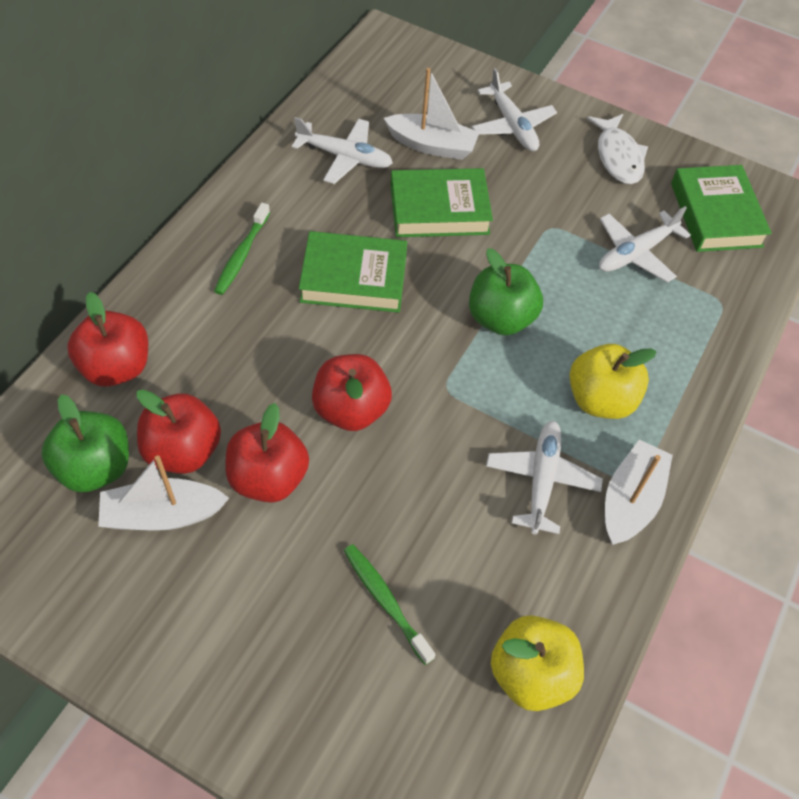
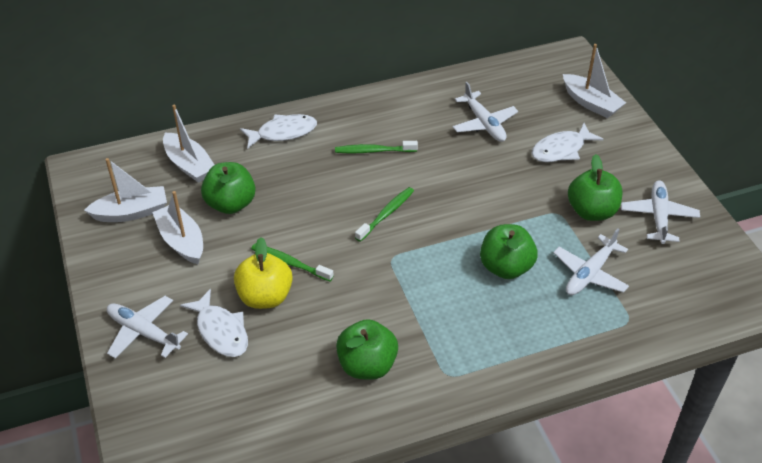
green apple: [41,394,129,492] [469,248,543,336] = 2 -> [201,162,255,214] [336,319,398,380] [480,224,538,279] [568,154,622,221] = 4
green book: [299,231,407,313] [390,168,493,237] [671,165,772,252] = 3 -> none = 0
green toothbrush: [214,203,270,295] [344,544,436,665] = 2 -> [251,244,334,281] [335,141,418,153] [355,187,414,242] = 3
red apple: [67,292,148,387] [136,389,221,474] [225,403,309,503] [312,354,392,431] = 4 -> none = 0
white boat: [98,455,229,531] [384,68,480,160] [605,440,673,545] = 3 -> [84,158,167,222] [152,191,203,264] [163,105,215,183] [563,44,626,118] = 4
white fish: [587,114,648,184] = 1 -> [180,289,248,357] [240,114,317,149] [532,123,603,162] = 3
yellow apple: [491,615,584,711] [569,344,657,419] = 2 -> [234,237,293,309] = 1

